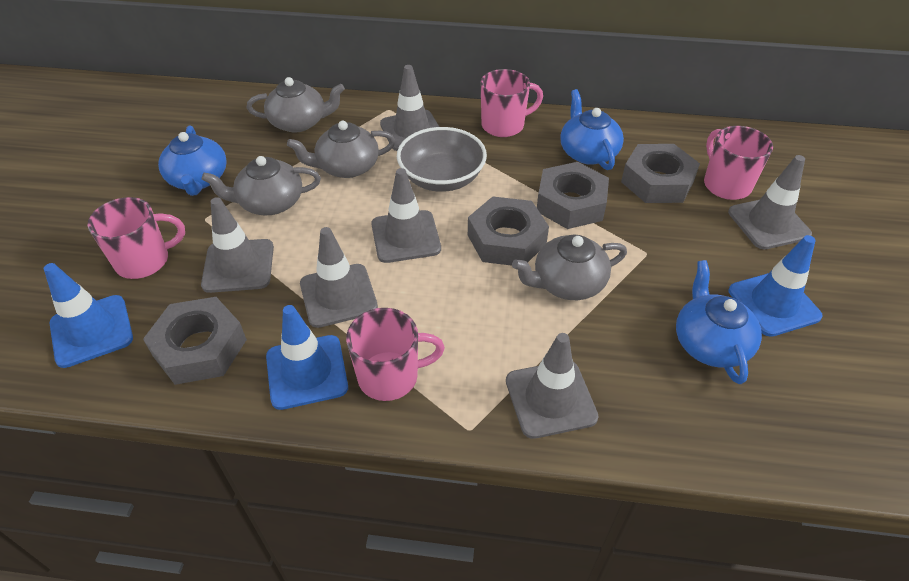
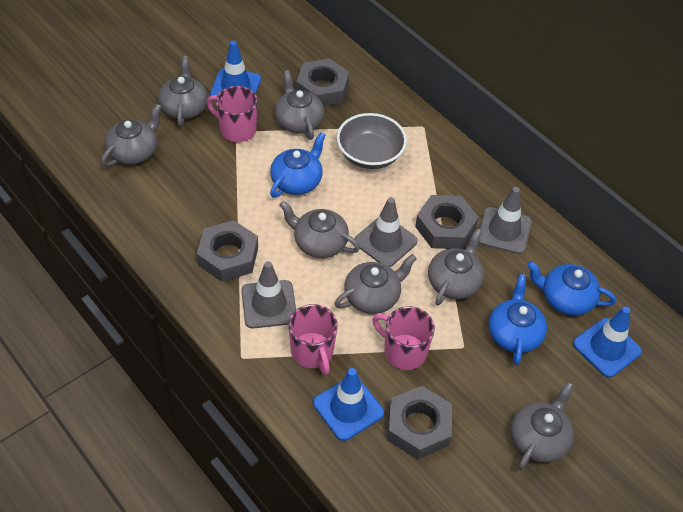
grey teapot: [202,156,321,215] [247,77,345,132] [287,121,395,178] [512,234,627,300] = 4 -> [101,104,162,167] [158,56,208,127] [275,70,324,140] [279,201,360,258] [335,254,417,314] [428,228,484,305] [511,382,574,470] = 7
grey traffic cone: [201,197,274,293] [300,227,378,328] [371,168,441,263] [380,65,439,151] [506,333,599,439] [728,155,812,250] = 6 -> [241,261,296,328] [354,197,418,267] [479,187,532,254] = 3
pink mug: [87,197,185,279] [346,308,445,401] [481,69,543,137] [704,126,773,200] = 4 -> [207,86,257,142] [289,304,338,375] [372,306,435,370] = 3

